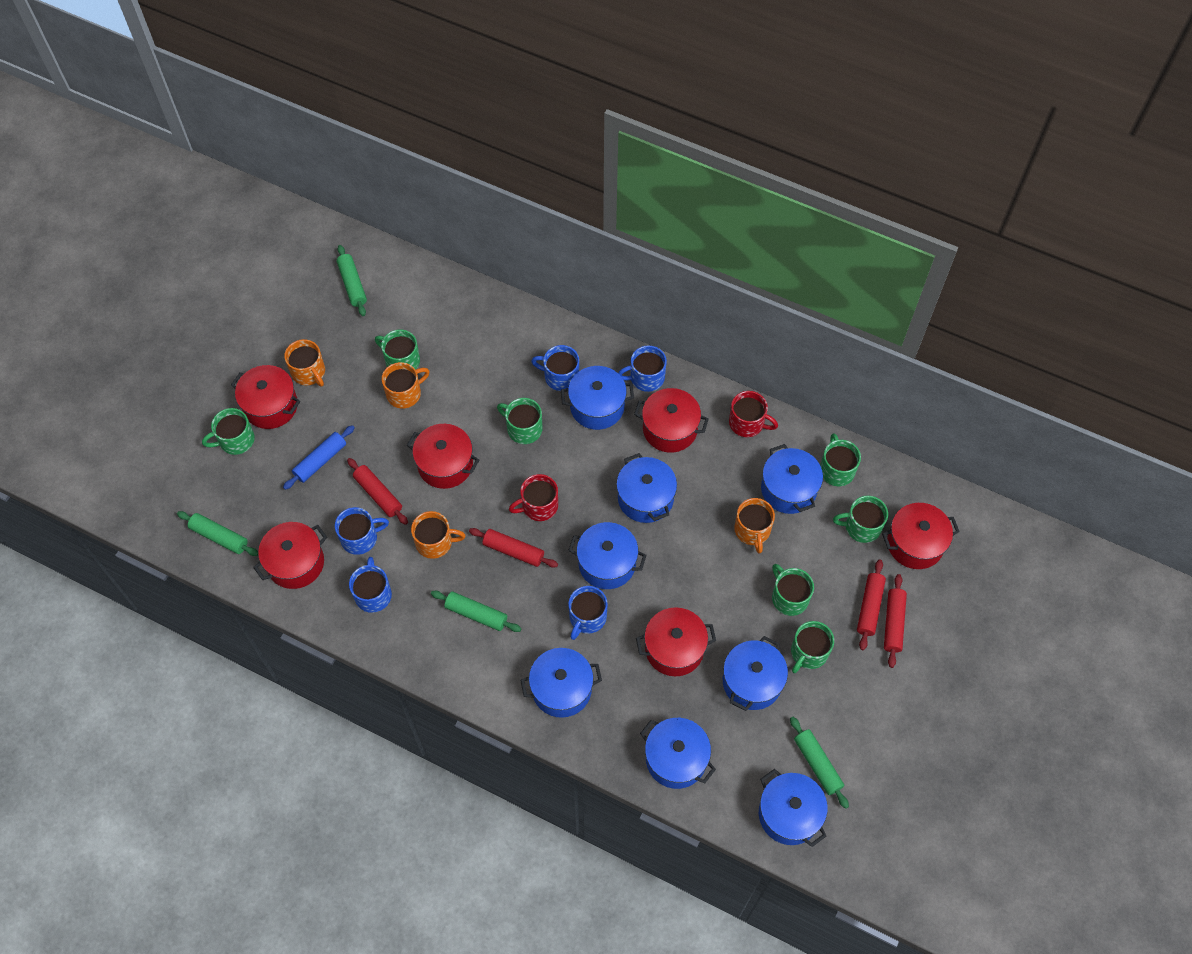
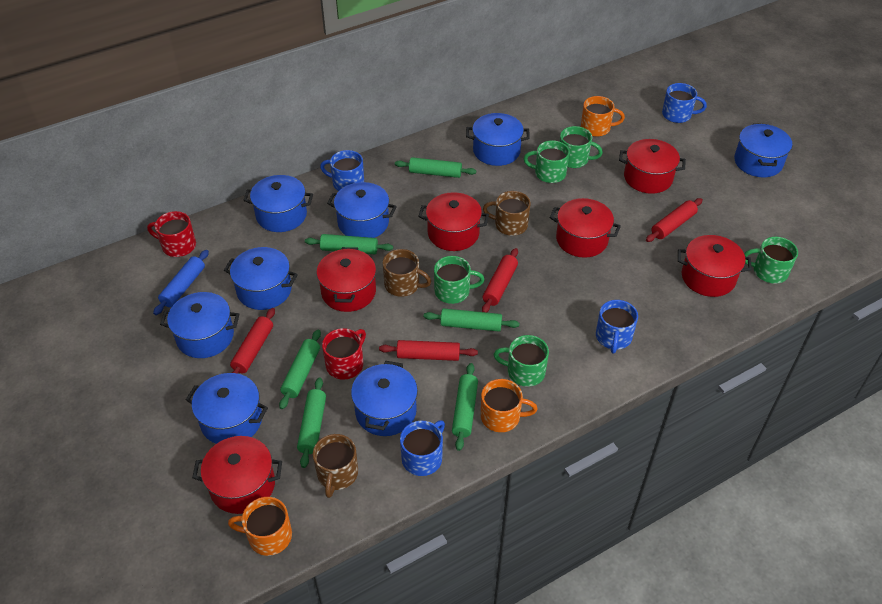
blue mug: [335,507,389,555] [349,557,392,613] [531,345,579,391] [568,586,608,640] [618,346,667,392] = 5 -> [320,150,364,191] [400,420,445,476] [596,300,638,354] [662,83,707,123] = 4
brown mug: none = 0 -> [313,434,358,498] [383,249,431,297] [483,191,531,236] = 3
green mug: [202,408,255,455] [375,329,420,370] [497,398,542,444] [772,564,814,616] [791,621,834,673] [820,433,861,486] [833,496,888,543] = 7 -> [434,256,485,304] [494,335,549,387] [524,140,570,183] [560,126,603,168] [744,237,798,284] = 5
green rolling pin: [177,511,258,556] [337,245,367,316] [431,591,521,632] [790,717,849,809] = 4 -> [279,329,321,409] [297,378,326,468] [305,234,393,254] [395,157,476,178] [424,308,519,331] [452,363,478,451] = 6
orange mug: [284,339,325,387] [382,362,430,409] [411,511,466,559] [734,498,775,553] = 4 -> [228,497,292,556] [481,379,538,432] [581,96,625,137] = 3

